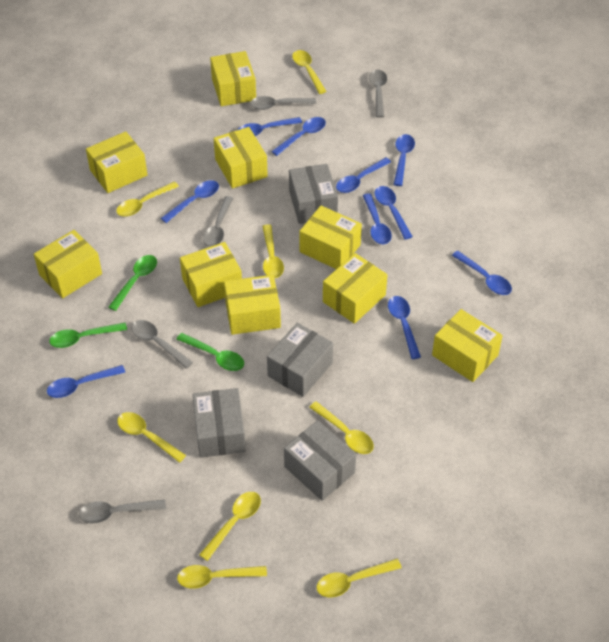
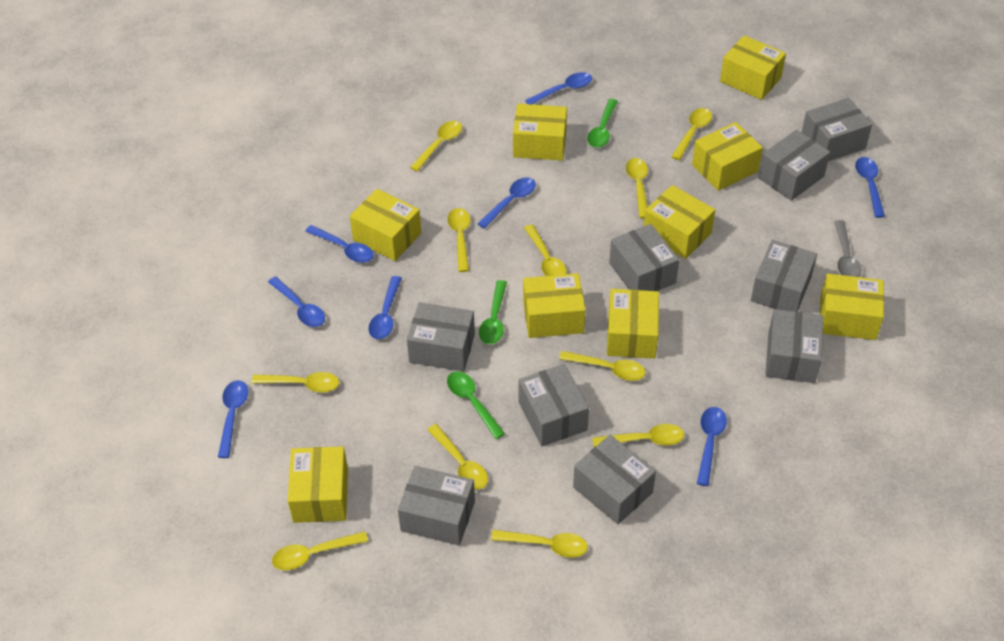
blue spoon: [47,365,126,398] [161,180,219,223] [238,117,302,136] [271,117,326,156] [336,157,391,193] [363,193,392,244] [375,186,413,240] [388,296,421,359] [393,134,415,186] [452,251,512,295] = 10 -> [218,380,248,458] [268,276,325,327] [305,225,373,263] [368,276,402,339] [477,177,536,229] [525,72,592,104] [697,407,727,486] [855,157,885,218] = 8
grey box: [192,388,246,458] [267,323,333,397] [284,420,356,501] [289,164,338,224] = 4 -> [398,466,475,546] [407,302,475,371] [518,364,589,446] [573,435,656,524] [609,224,679,291] [751,240,817,312] [758,130,830,201] [765,309,823,383] [801,98,872,161] = 9
grey spoon: [79,500,166,524] [131,320,193,369] [203,196,234,247] [250,96,316,110] [369,70,387,118] = 5 -> [834,220,862,277] = 1
yellow spoon: [116,181,179,217] [117,412,186,463] [177,565,267,589] [199,492,261,561] [262,224,284,278] [292,50,327,94] [309,401,374,454] [316,559,402,597] = 8 -> [251,372,339,392] [272,531,368,570] [410,121,462,171] [427,424,488,489] [447,208,470,272] [491,530,588,558] [524,224,567,276] [559,351,646,381] [592,424,684,447] [626,158,648,218] [671,108,712,160] = 11

